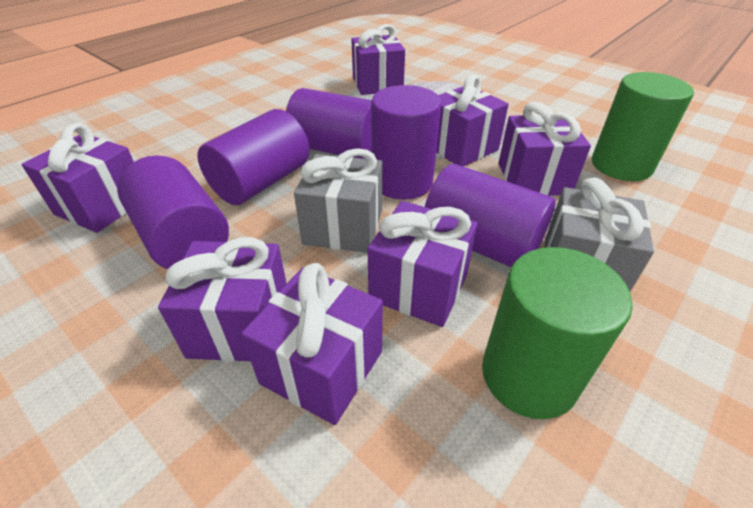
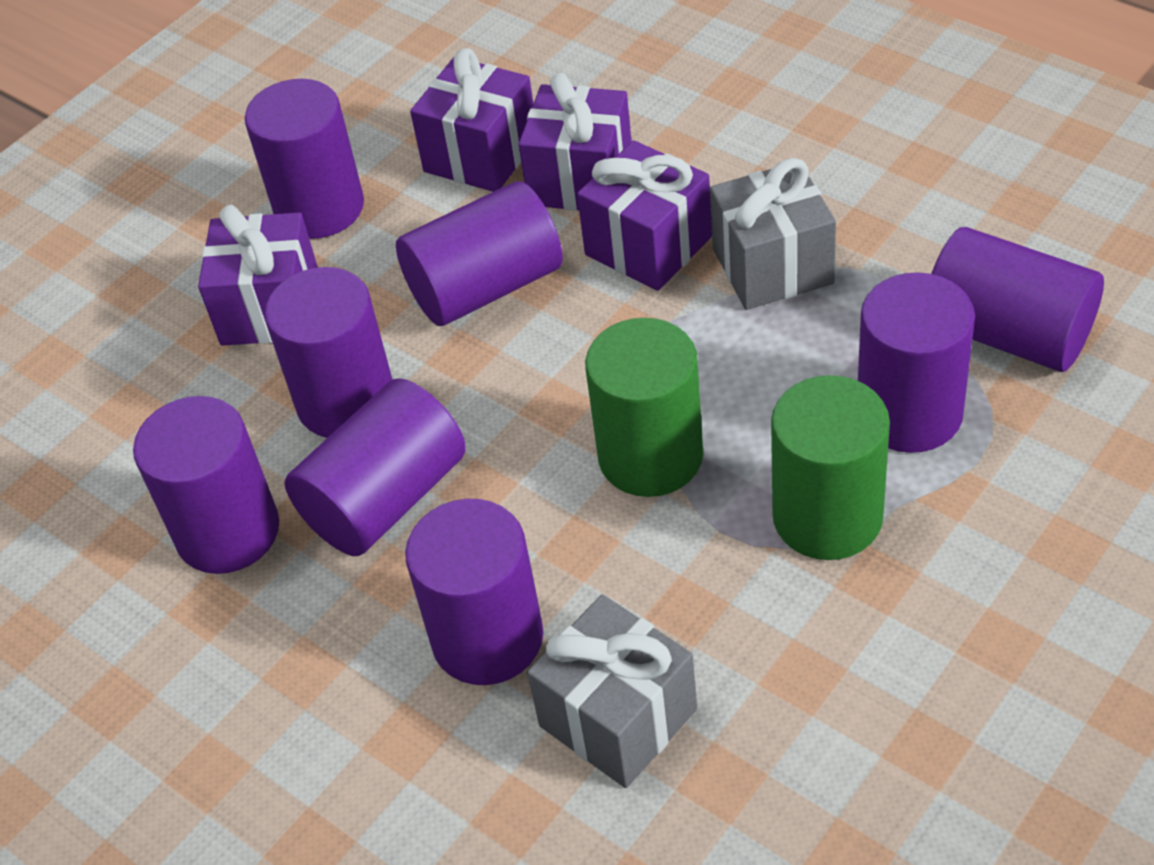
purple cylinder: [117,155,229,269] [197,109,310,205] [286,88,372,159] [371,85,442,200] [425,164,556,267] = 5 -> [133,396,279,574] [245,79,364,239] [265,267,393,438] [284,378,466,556] [396,181,563,326] [405,499,543,685] [858,272,975,453] [931,227,1104,372] = 8
purple gift: [22,123,134,233] [158,237,287,362] [241,263,383,425] [351,24,405,95] [368,201,478,327] [436,75,509,166] [499,102,591,196] = 7 -> [198,205,318,346] [410,48,533,192] [519,73,632,211] [577,140,712,291] = 4

